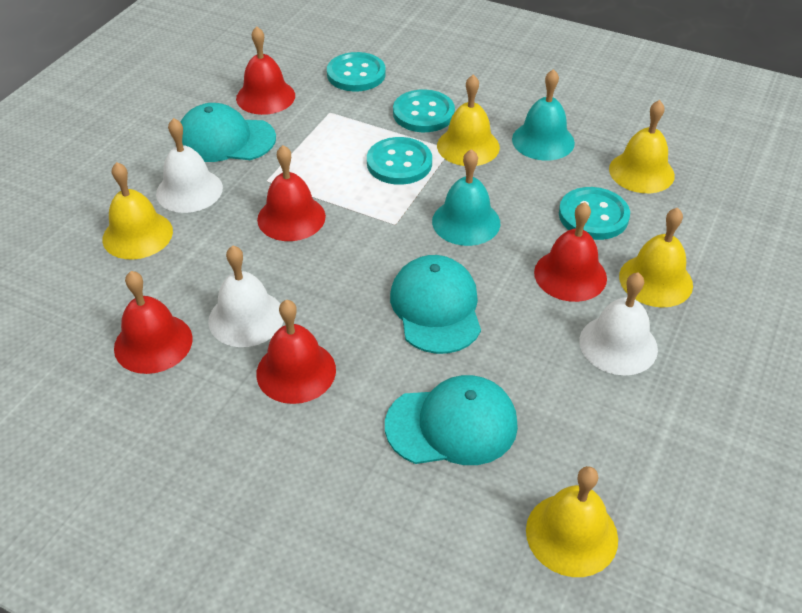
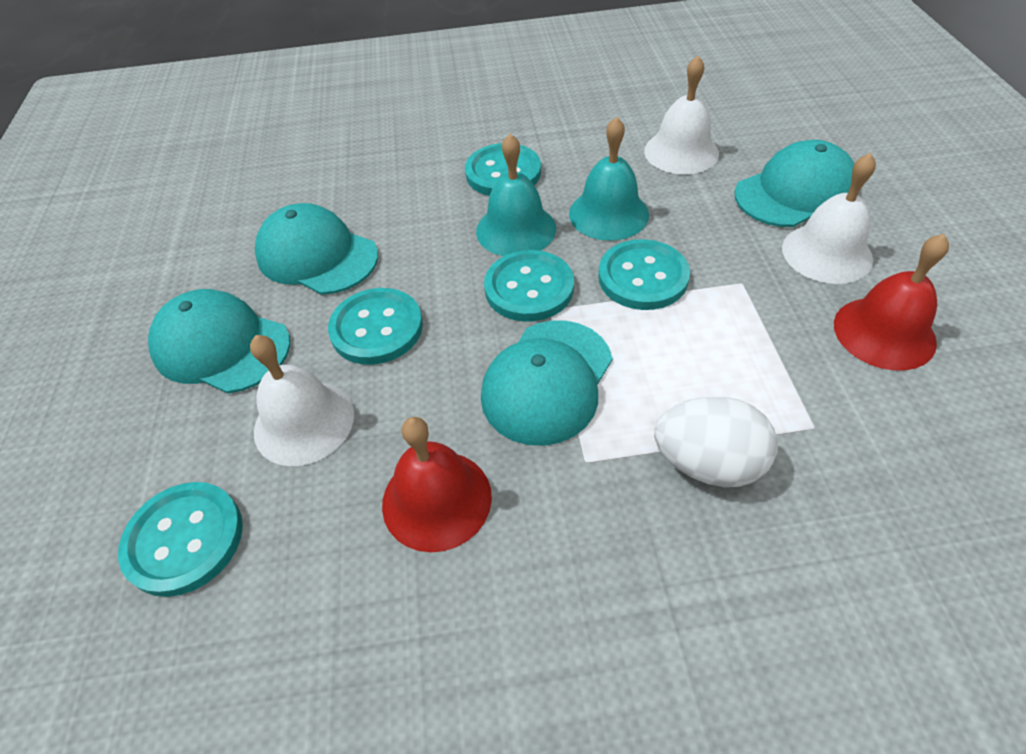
red bell: [114,271,193,374] [236,26,295,115] [256,300,336,404] [257,145,326,241] [534,202,607,302] = 5 -> [382,417,492,553] [834,234,949,370] = 2
turquoise button: [327,52,386,91] [367,137,432,185] [393,89,455,132] [559,187,630,240] = 4 -> [118,482,243,597] [328,288,423,365] [465,143,541,196] [484,250,574,321] [598,239,690,310] = 5
turquoise cap: [180,103,276,162] [385,375,518,465] [390,255,481,354] = 3 -> [148,289,290,393] [255,203,378,295] [481,320,613,446] [734,140,854,227] = 4
white egg: none = 0 -> [654,397,778,487] = 1
yellow bell: [102,162,173,259] [437,75,500,166] [526,466,618,577] [609,100,675,193] [619,207,693,308] = 5 -> none = 0

